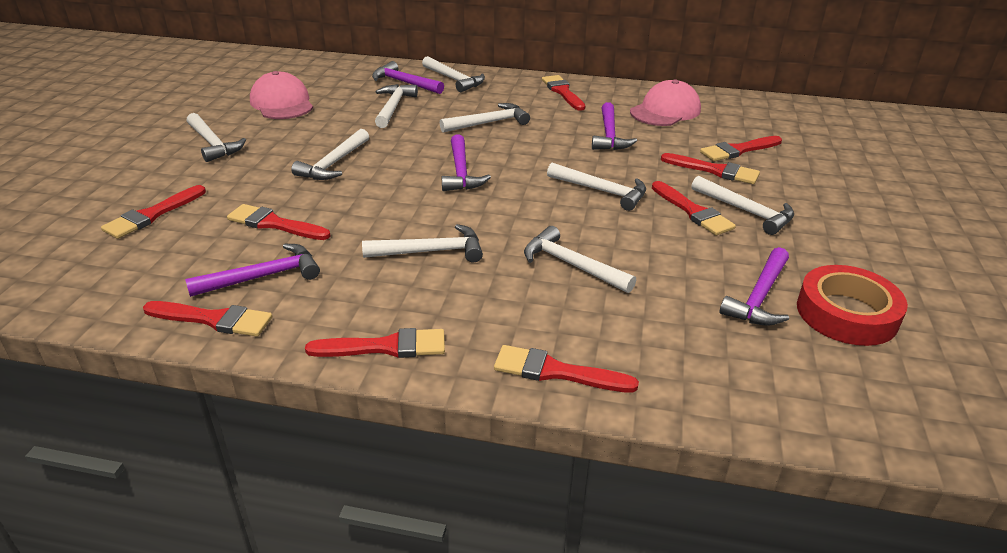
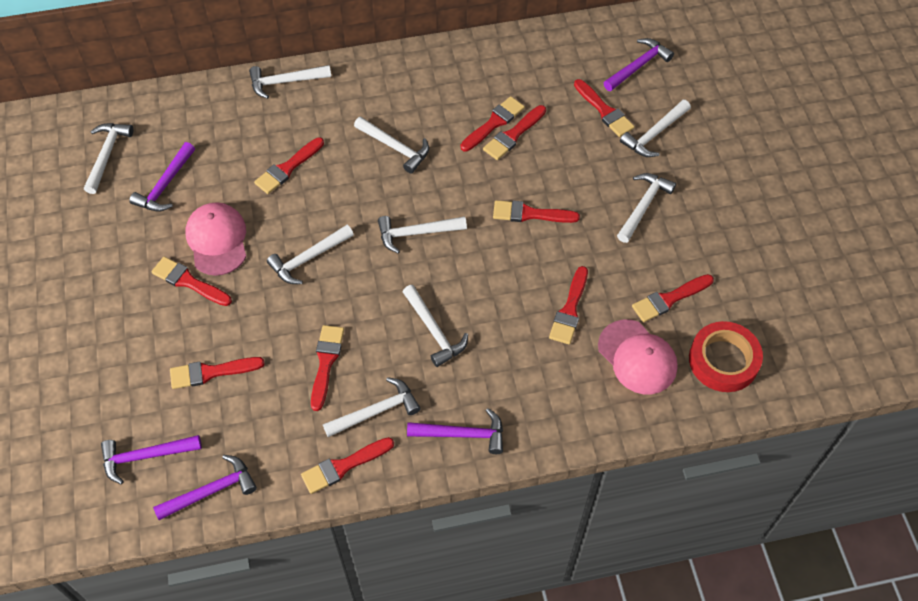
red brush: [101,185,206,239] [143,301,272,337] [227,204,331,240] [305,328,445,358] [494,345,639,393] [542,75,585,111] [652,181,736,235] [661,153,760,184] [700,136,782,161] = 9 -> [151,257,232,306] [170,357,265,389] [254,137,324,194] [301,437,394,494] [311,325,344,411] [460,96,525,152] [483,105,546,160] [493,200,580,223] [549,266,588,344] [574,79,635,137] [632,274,714,322] = 11

